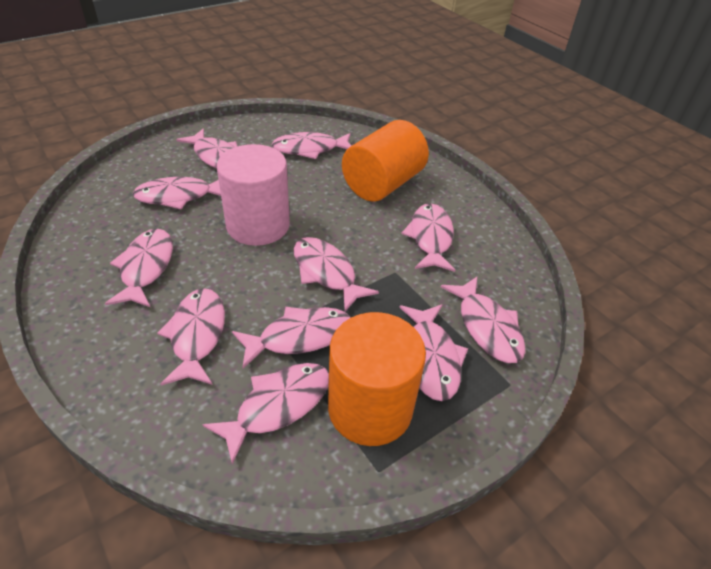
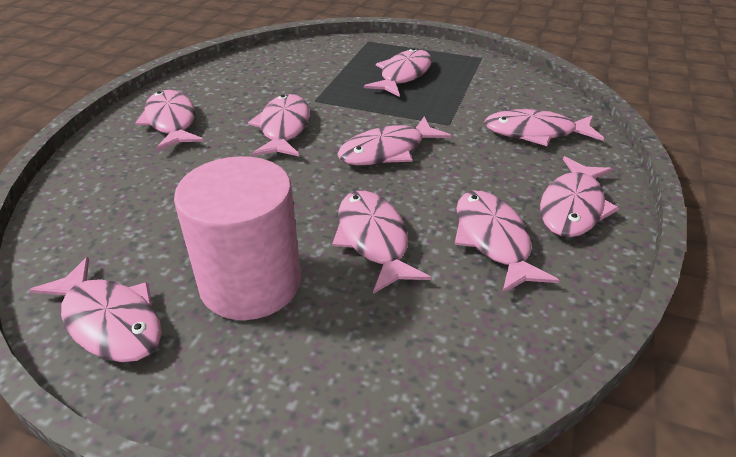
orange cylinder: [328,312,426,446] [342,120,429,201] = 2 -> none = 0
pink fish: [105,229,173,308] [132,177,221,210] [157,288,225,386] [176,128,237,169] [202,363,329,465] [232,307,351,369] [272,132,352,159] [293,237,379,311] [399,304,468,401] [402,203,455,272] [441,276,526,363] = 11 -> [30,257,162,362] [135,90,204,151] [248,94,310,156] [332,191,431,294] [337,116,451,165] [364,48,432,97] [454,191,560,294] [484,109,604,146] [540,156,620,237] = 9

